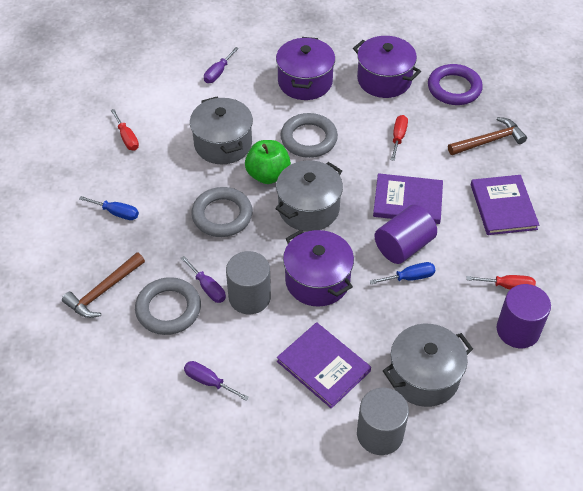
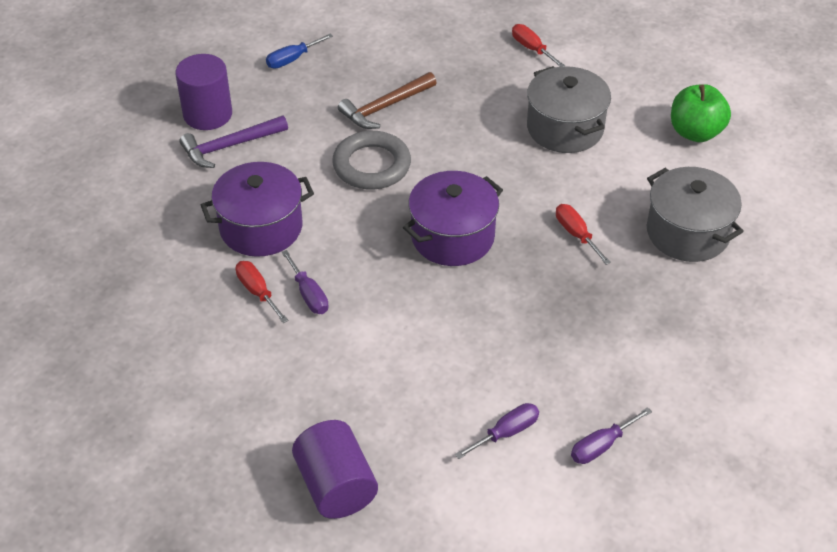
blue screwdriver: [79,196,139,220] [370,262,435,284] = 2 -> [266,34,333,69] = 1
brown hammer: [62,252,145,318] [448,117,527,155] = 2 -> [338,72,437,129] = 1
grey cylinder: [226,251,271,314] [357,388,409,455] = 2 -> none = 0
grey pot: [190,97,253,164] [275,160,343,232] [383,324,473,407] = 3 -> [527,66,611,153] [647,167,744,262] = 2
grey ring: [135,277,201,335] [191,187,253,237] [280,113,338,158] = 3 -> [332,131,411,190] = 1
purple book: [277,322,371,409] [373,173,443,224] [471,175,539,235] = 3 -> none = 0
purple hammer: none = 0 -> [180,115,288,168] = 1
purple pot: [276,37,335,100] [283,230,354,307] [353,36,421,98] = 3 -> [201,162,314,257] [403,171,503,266] = 2
purple ring: [428,64,483,105] = 1 -> none = 0

